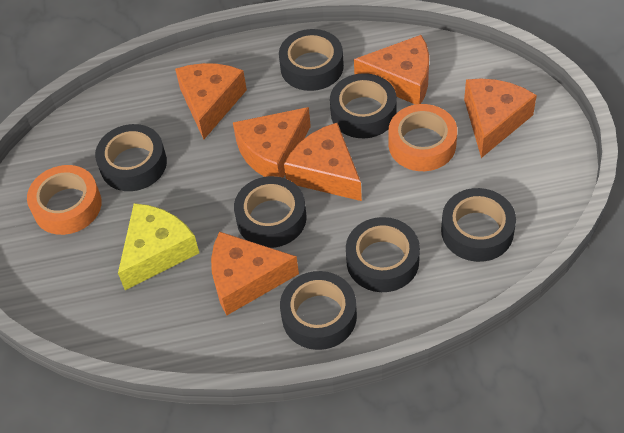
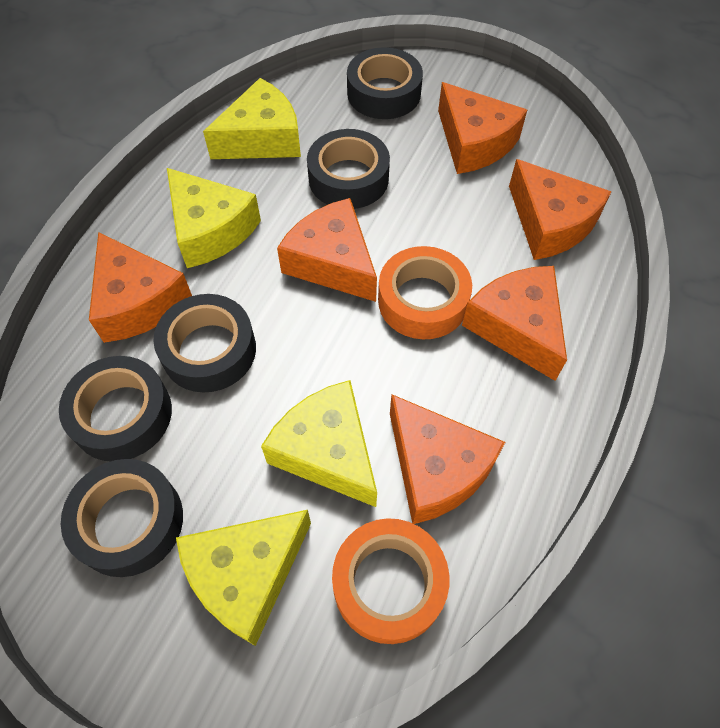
black tape: [95,124,167,191] [234,176,307,248] [279,29,344,91] [280,271,357,350] [330,73,397,138] [346,217,420,292] [441,188,516,262] = 7 -> [59,356,172,461] [61,459,183,577] [153,294,256,393] [307,129,390,209] [347,47,423,119] = 5
yellow cheese: [118,203,199,290] = 1 -> [167,168,261,268] [176,510,311,646] [203,78,301,159] [261,380,377,507] = 4

